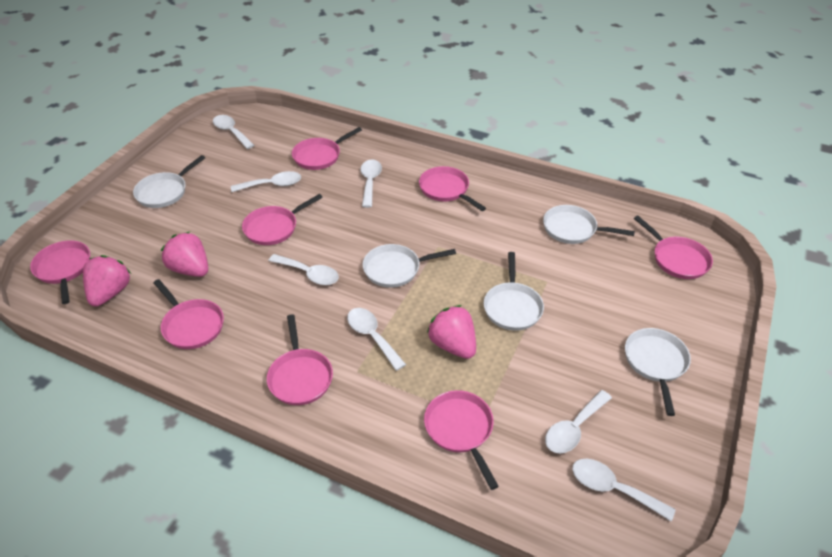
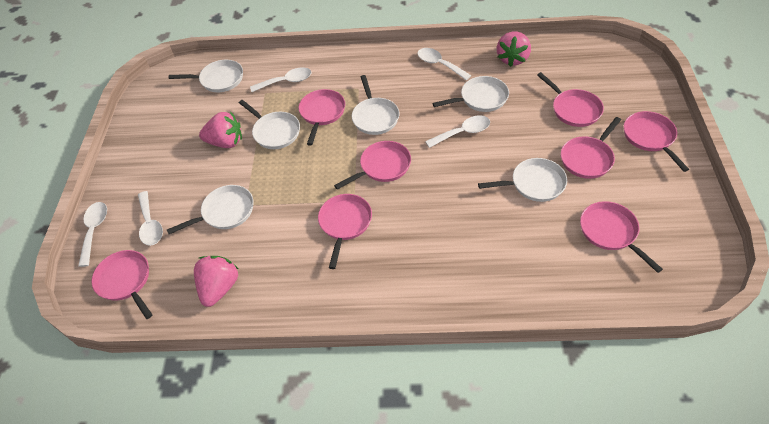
white pan: [133,155,205,208] [363,244,456,288] [484,252,544,331] [543,205,635,244] [625,328,691,416] = 5 -> [167,185,253,234] [168,60,243,92] [239,100,300,149] [352,75,399,135] [432,76,509,112] [478,158,567,202] = 6
white spoon: [213,115,254,149] [231,171,301,192] [268,254,339,285] [347,308,406,371] [360,159,382,208] [545,390,612,453] [572,459,675,521] = 7 -> [78,202,107,267] [138,191,163,246] [250,67,311,92] [417,48,471,80] [425,115,490,148] = 5

